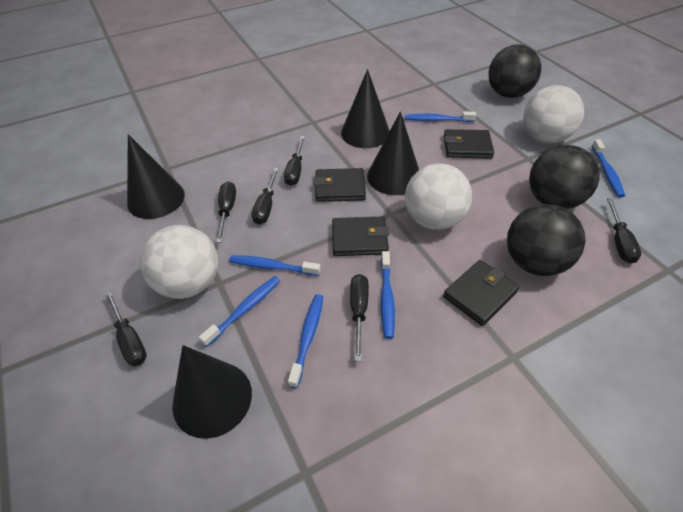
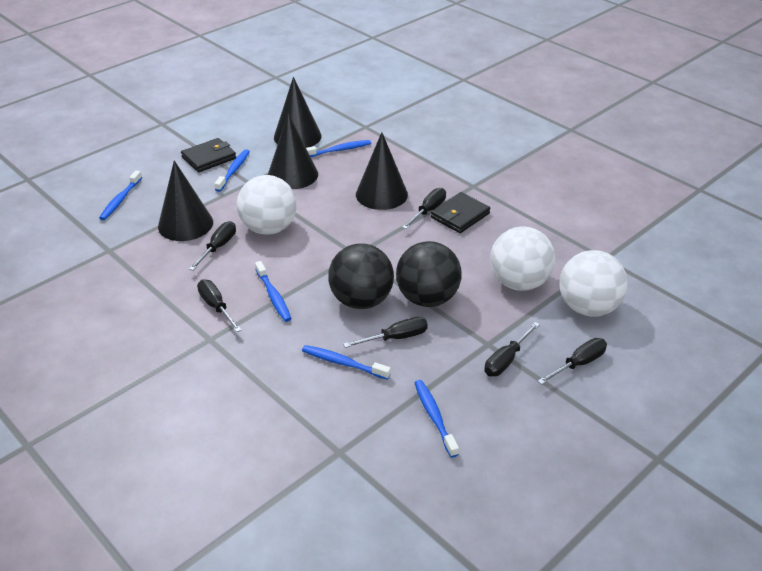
black ball: [488,45,541,98] [507,204,586,276] [529,145,600,209] = 3 -> [328,243,394,309] [396,241,462,307] = 2
black wallet: [314,168,366,202] [332,216,389,256] [443,260,519,326] [444,129,494,159] = 4 -> [181,138,236,172] [431,192,490,233] = 2

